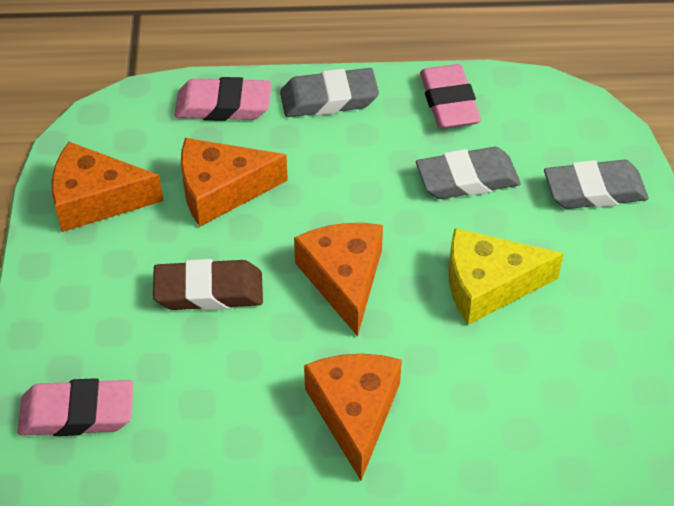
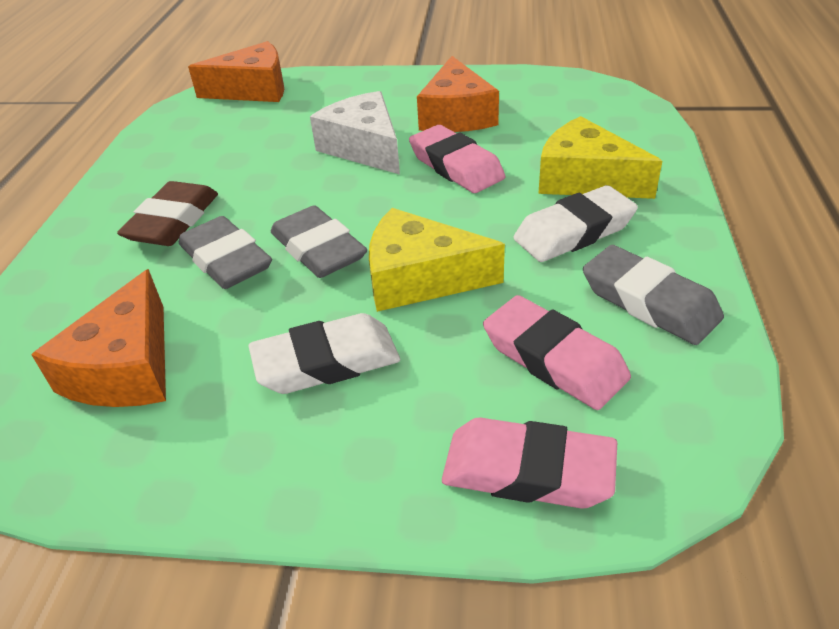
orange cheese: [52,142,164,232] [181,138,288,227] [294,223,383,337] [304,354,402,481] = 4 -> [31,269,166,407] [188,41,284,102] [417,56,499,132] = 3
white cheese: none = 0 -> [310,91,400,174] = 1
white eraser: none = 0 -> [249,313,400,394] [514,185,638,262] = 2
yellow cheese: [449,228,564,325] = 1 -> [369,208,505,312] [538,116,662,199] = 2

